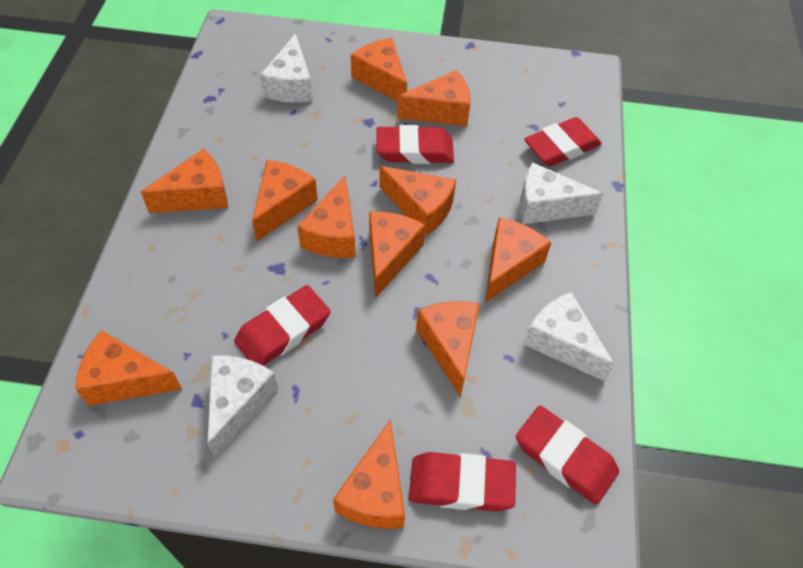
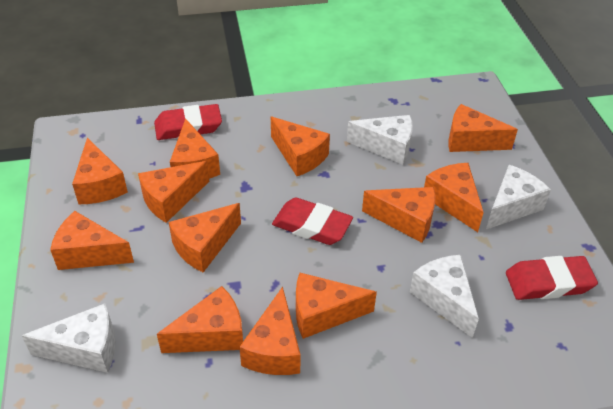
orange cheese: [76,331,182,406] [141,149,228,213] [252,160,318,241] [297,175,356,258] [333,419,405,529] [351,38,407,102] [369,212,425,298] [379,166,456,236] [397,70,470,127] [416,301,480,397] [485,217,552,303] = 11 -> [50,211,134,270] [72,138,128,204] [138,161,209,223] [157,286,243,353] [169,203,241,272] [170,118,220,179] [239,287,301,375] [271,117,330,176] [296,273,377,339] [362,187,435,243] [424,163,484,232] [448,104,518,152] = 12
red eraser: [234,285,330,366] [376,125,454,164] [409,452,516,512] [516,405,619,505] [524,117,602,166] = 5 -> [154,104,222,140] [272,197,353,245] [506,256,598,300] = 3

